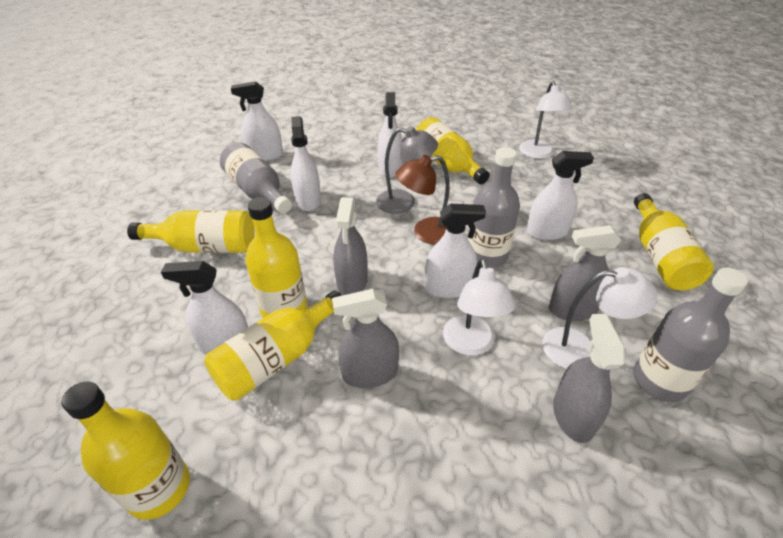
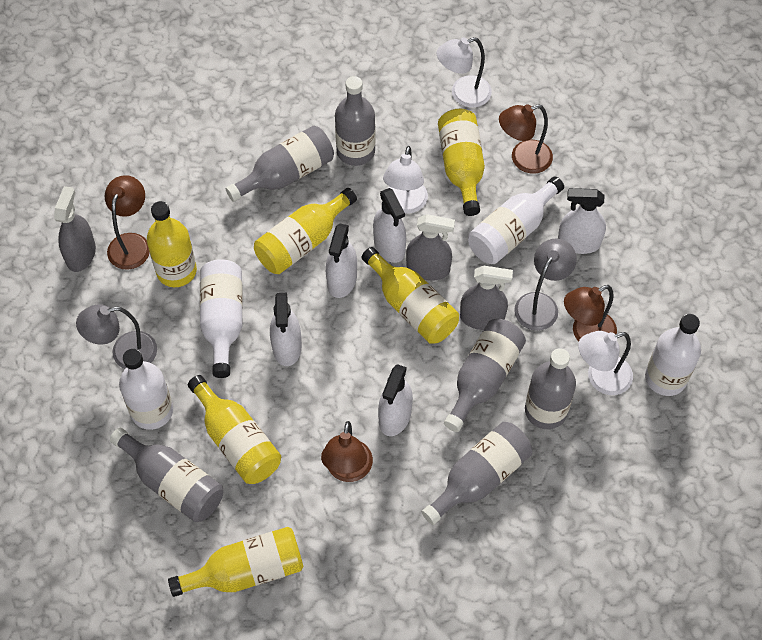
brown lamp: [396,155,450,245] = 1 -> [105,175,150,270] [321,421,373,482] [499,104,553,174] [564,285,617,341] = 4
grey bottle: [220,142,292,214] [468,147,520,268] [633,267,748,402] = 3 -> [110,427,223,522] [226,126,334,202] [335,76,376,166] [422,422,532,525] [444,319,526,432] [525,348,576,429] = 6
grey lamp: [376,126,438,214] = 1 -> [76,304,157,369] [514,239,577,331] = 2
grey spray bottle: [332,289,399,388] [333,197,368,295] [549,225,621,321] [553,314,625,443] = 4 -> [54,186,96,272] [406,214,455,281] [460,266,513,330] = 3
white bottle: none = 0 -> [119,349,173,430] [200,259,243,378] [468,176,564,264] [645,314,701,396] = 4
white spray bottle: [161,261,248,354] [231,81,283,161] [291,116,321,211] [378,92,403,178] [425,204,486,298] [526,151,594,240] = 6 -> [270,293,302,366] [326,224,357,298] [373,188,406,263] [378,364,413,436] [558,188,606,254] = 5

